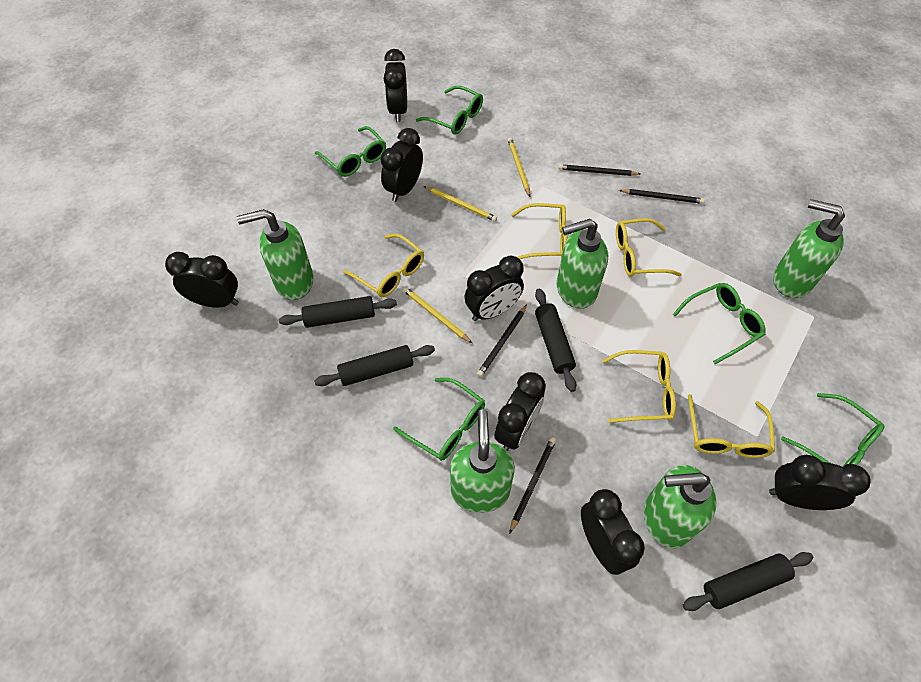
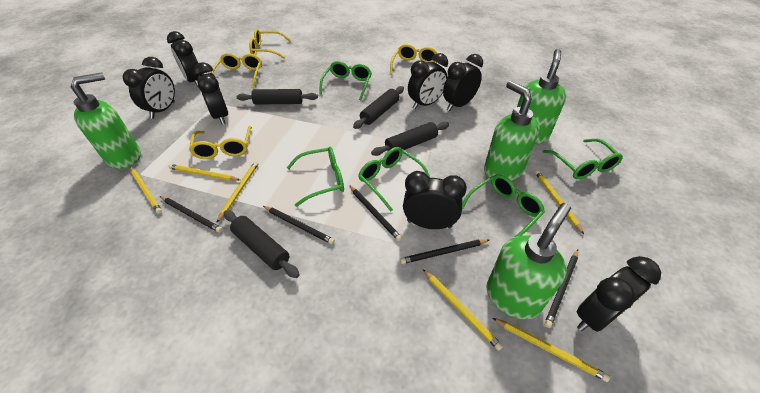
black pencil: [477,305,527,377] [509,437,556,534] [558,164,640,176] [619,189,705,204] = 4 -> [160,196,222,233] [263,206,335,244] [349,185,402,241] [400,239,489,264] [544,249,578,328] = 5
green soap dispenser: [237,209,314,300] [450,409,515,513] [556,219,608,309] [644,465,716,549] [773,199,845,298] = 5 -> [71,72,141,169] [484,81,540,181] [486,203,571,319] [517,49,566,144] = 4
yellow glasses: [343,233,424,297] [511,203,567,259] [602,350,676,423] [616,218,682,277] [688,394,775,458] = 5 -> [189,126,252,159] [211,53,262,88] [249,29,291,59] [390,44,437,75] = 4
yellow pencil: [403,287,472,343] [424,186,497,222] [508,137,530,197] = 3 -> [130,167,162,214] [168,164,240,181] [216,161,258,223] [423,269,503,351] [492,318,610,382] [535,170,584,234] = 6

